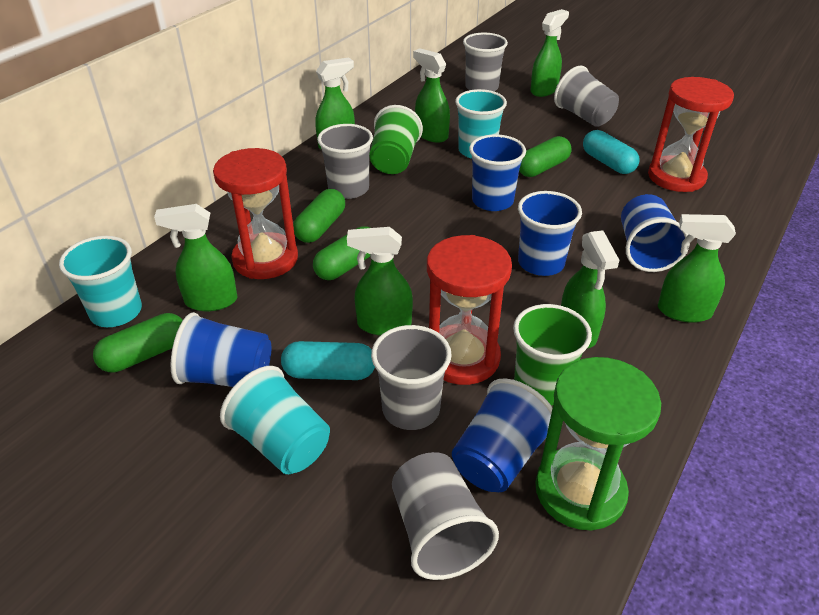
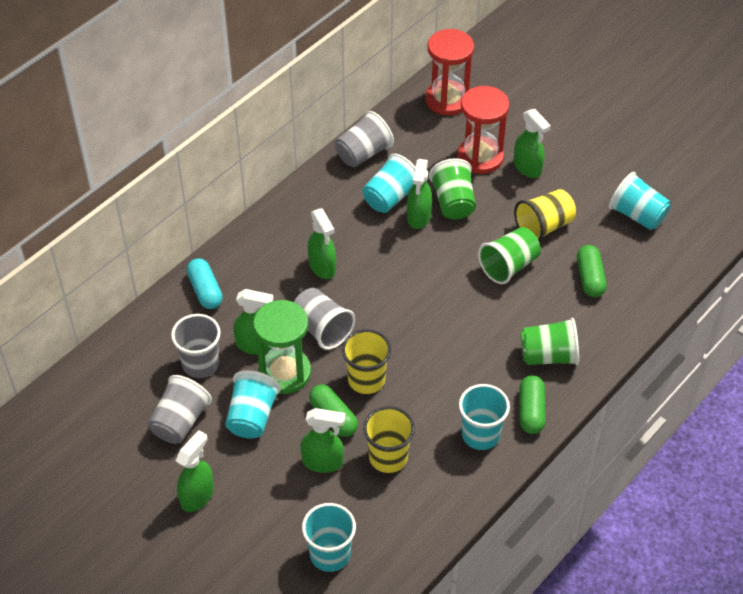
blue cup: [171,312,271,387] [452,378,553,492] [469,134,526,211] [518,191,582,276] [621,194,690,272] = 5 -> none = 0
green capsule: [93,313,183,372] [293,189,345,243] [313,226,370,280] [519,136,572,177] = 4 -> [309,385,358,437] [520,375,546,434] [577,245,607,297] = 3
green cup: [369,105,423,174] [513,304,592,406] = 2 -> [429,158,476,219] [478,227,541,284] [521,318,579,365] = 3
green spray bottle: [154,204,237,311] [315,58,355,150] [347,227,413,336] [413,48,450,142] [530,9,569,97] [561,230,619,348] [658,214,736,323] = 7 -> [176,430,214,512] [233,289,274,355] [300,408,345,473] [308,209,336,279] [407,159,432,229] [513,109,551,178] = 6
grey cup: [317,124,373,199] [371,325,452,430] [392,452,499,580] [463,33,508,91] [554,66,619,127] = 5 -> [148,375,212,444] [171,314,221,378] [294,288,355,350] [335,111,394,167] = 4
red hourglass: [213,148,298,279] [427,235,512,385] [648,77,734,192] = 3 -> [425,29,474,115] [457,86,509,174] = 2
turquoise capsule: [281,341,375,380] [583,130,639,174] = 2 -> [187,259,223,309] = 1
turquoise cup: [59,236,142,327] [220,366,330,474] [455,89,507,159] = 3 -> [225,370,281,439] [302,503,356,572] [362,154,415,213] [459,384,510,450] [609,172,671,230] = 5
yellow cup: none = 0 -> [342,329,391,394] [363,406,415,473] [514,189,576,241] = 3

